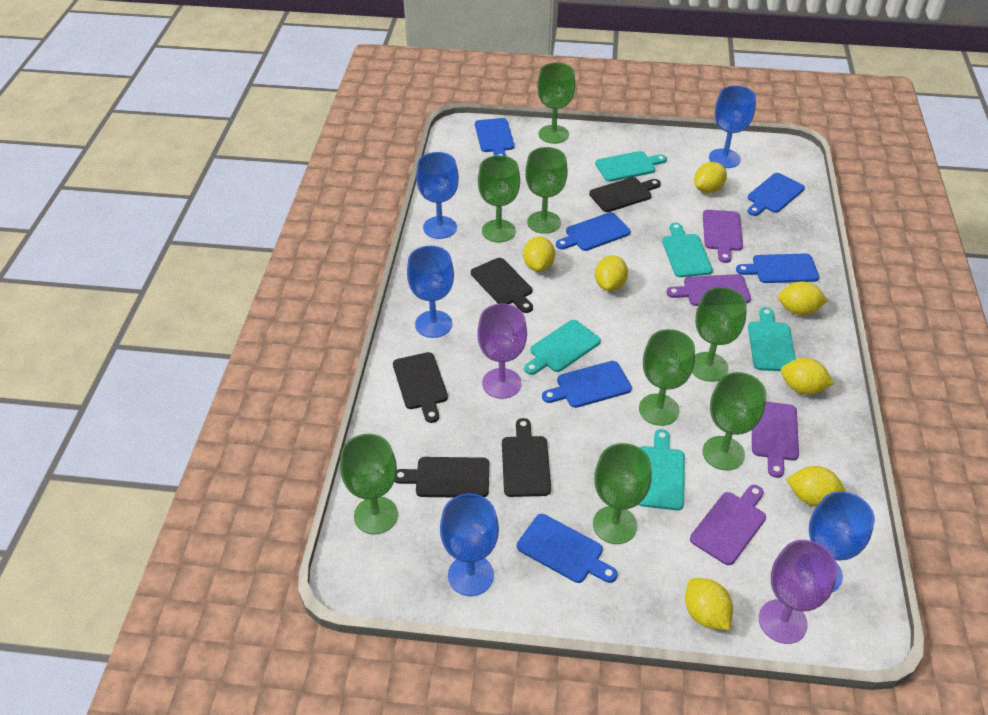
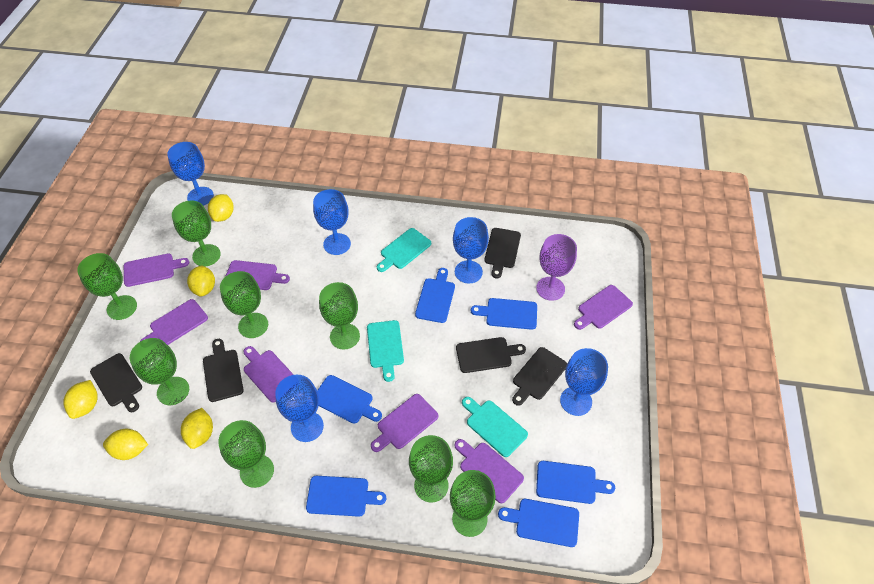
purple cutting board: [667,274,751,306] [690,485,766,565] [703,210,743,263] [752,402,799,478] = 4 -> [124,253,189,287] [140,299,208,345] [225,260,290,290] [243,346,294,402] [371,394,438,452] [454,439,524,503] [574,285,633,330] = 7
purple goblet: [477,303,527,399] [759,540,838,644] = 2 -> [536,234,577,301] = 1
turquoise cutting board: [524,320,601,375] [595,151,667,182] [638,429,685,510] [662,223,713,277] [748,307,796,371] = 5 -> [367,320,404,382] [377,228,431,272] [462,397,528,457] = 3
yellow lemon: [523,236,555,272] [595,255,628,291] [685,578,733,630] [694,162,727,193] [778,281,828,315] [781,358,834,395] [786,466,846,506] = 7 -> [63,380,98,419] [103,428,148,460] [181,408,213,449] [187,265,215,297] [208,194,234,222] = 5

